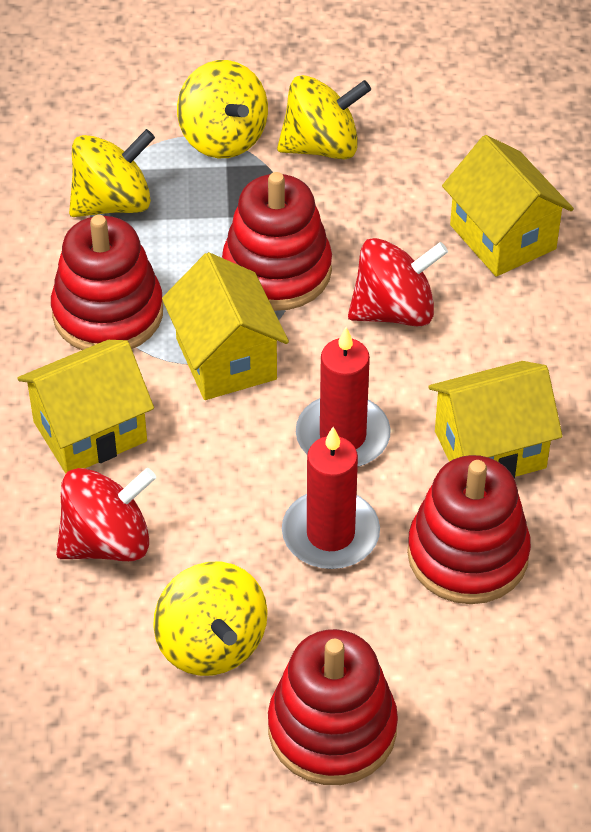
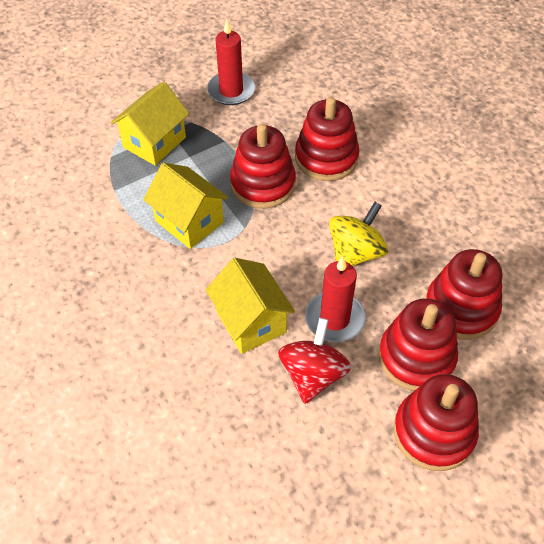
red spinning top: [56,468,156,561] [348,238,448,327] = 2 -> [278,318,351,404] = 1
red stacking toy: [51,215,163,350] [222,172,332,311] [268,629,398,785] [407,455,531,604] = 4 -> [230,124,296,209] [295,97,360,181] [379,298,458,391] [393,374,479,471] [425,249,503,340] = 5
yellow house: [17,340,154,474] [162,252,289,400] [428,361,562,478] [442,135,574,277] = 4 -> [111,82,189,165] [143,163,229,249] [206,258,295,354] = 3
yellow spinning top: [69,129,155,217] [153,562,268,676] [177,60,268,158] [277,75,371,159] = 4 -> [329,202,388,266] = 1

